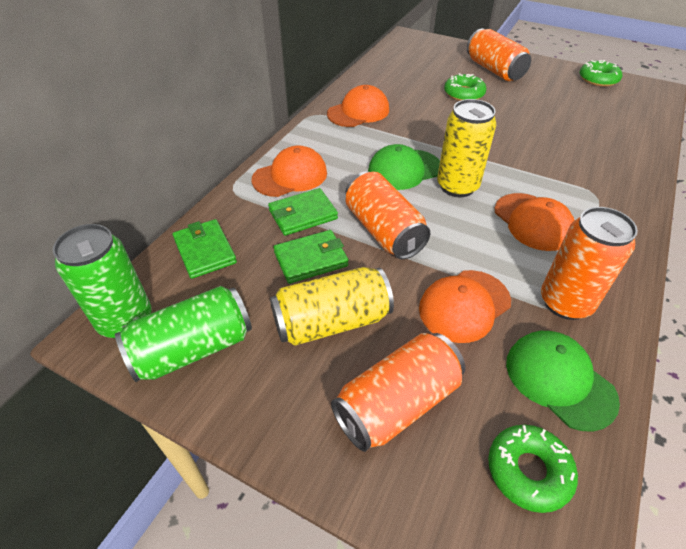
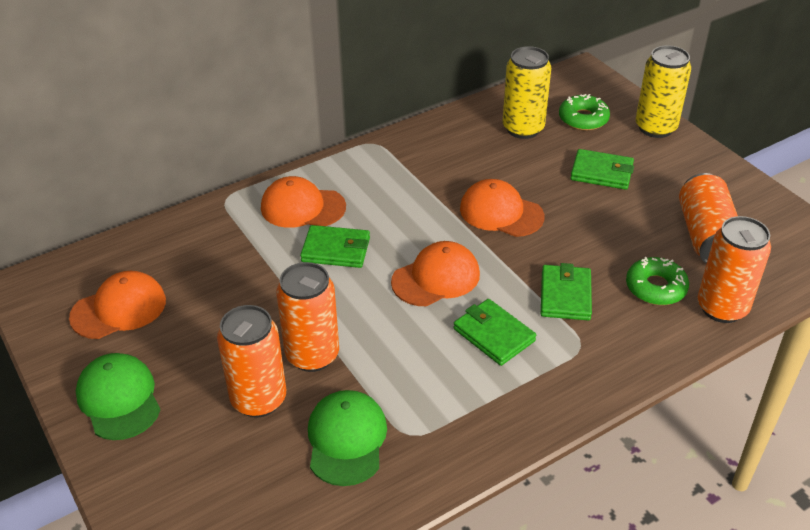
green can: [53,224,151,338] [115,286,252,382] = 2 -> none = 0
green donut: [444,73,487,101] [488,425,578,513] [580,60,622,87] = 3 -> [559,94,610,131] [626,257,689,305] = 2
green wallet: [173,219,237,279] [268,188,338,236] [273,230,349,284] = 3 -> [300,225,370,268] [453,299,536,366] [541,263,592,320] [570,149,634,190] = 4

